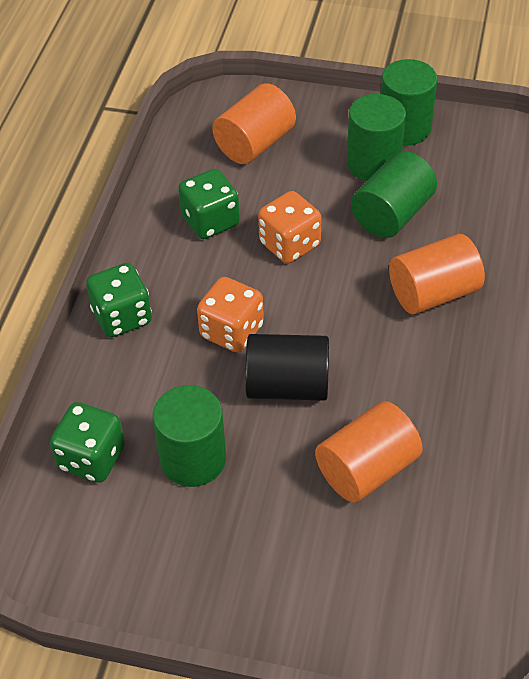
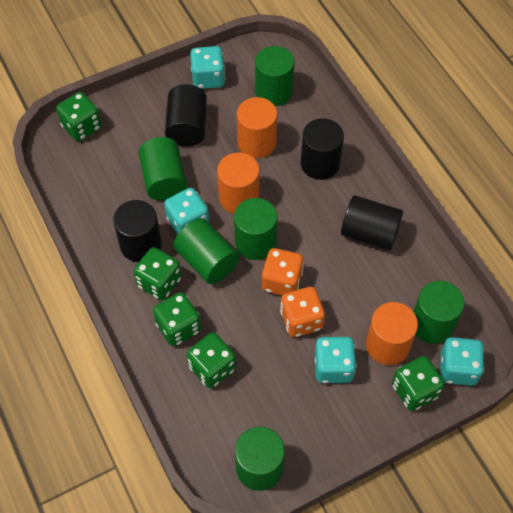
black cylinder: [245,334,329,401] = 1 -> [113,200,161,262] [165,84,207,147] [301,118,344,180] [341,195,403,250] = 4
green cylinder: [153,385,226,487] [347,94,406,181] [351,151,437,238] [381,59,437,146] = 4 -> [138,137,187,201] [174,218,239,284] [234,198,278,260] [235,427,285,491] [255,46,295,106] [413,281,465,344] = 6
green dice: [50,402,125,483] [86,263,152,337] [178,169,240,239] = 3 -> [56,92,102,141] [133,247,182,300] [153,292,201,346] [187,332,236,388] [392,356,445,411] = 5
turquoise dice: none = 0 -> [164,188,209,234] [190,46,225,89] [314,337,356,383] [440,337,484,386] = 4

